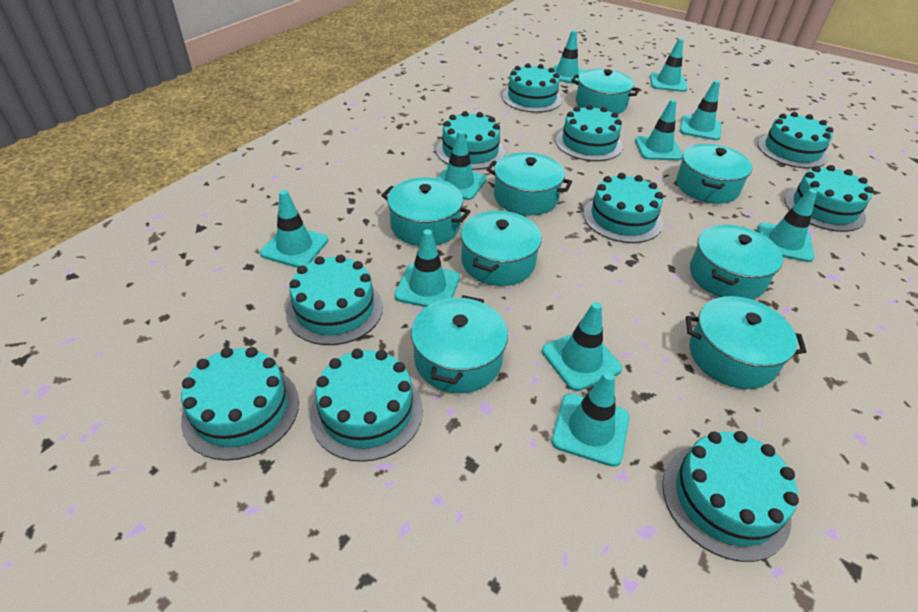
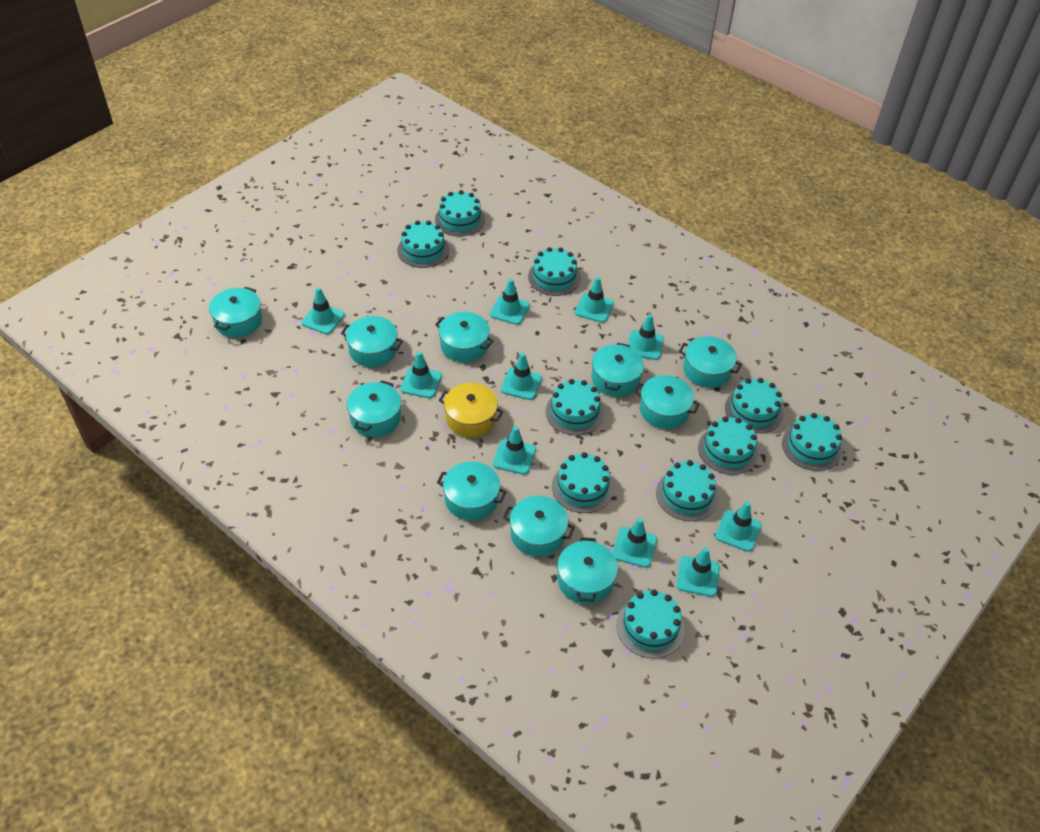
turquoise pot: [381,177,471,246] [411,295,508,393] [461,211,542,286] [486,152,572,215] [571,69,640,114] [676,144,752,204] [686,296,806,389] [690,225,783,300] = 8 -> [209,287,262,338] [341,316,403,367] [347,380,401,437] [435,312,494,362] [437,461,507,521] [503,496,575,557] [557,537,618,604] [591,343,644,397] [634,375,700,429] [679,336,742,388] = 10
yellow pot: none = 0 -> [439,383,504,437] = 1

